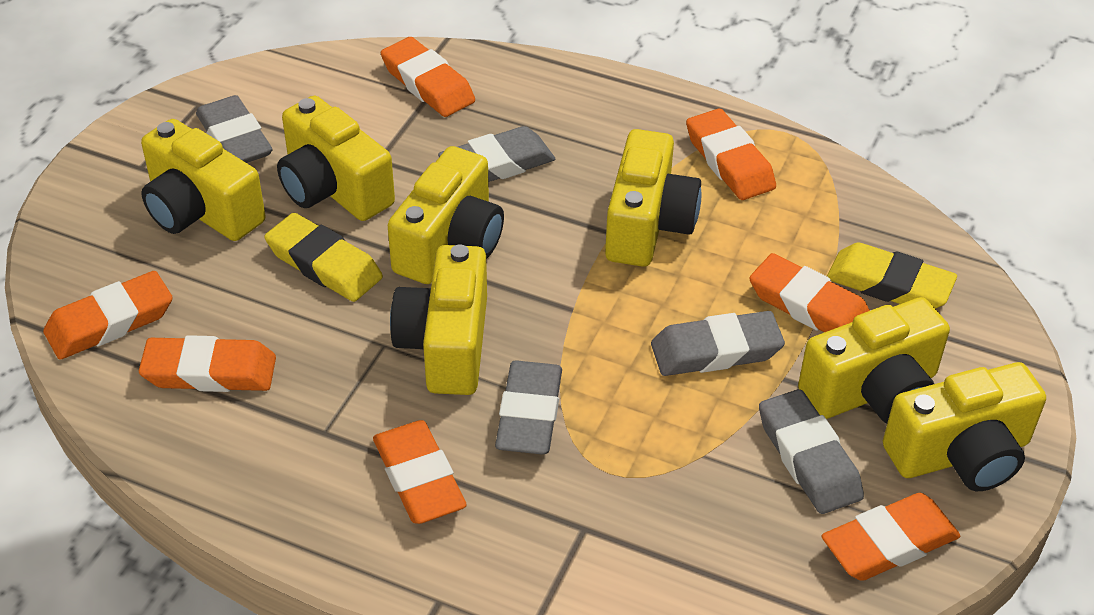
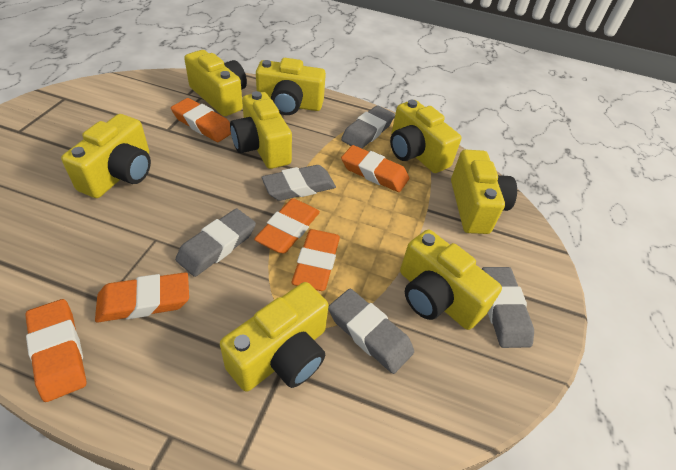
orange eraser: [43,271,173,360] [139,335,276,392] [373,420,467,524] [381,37,475,117] [686,109,776,200] [749,253,870,332] [821,493,960,581] = 7 -> [25,299,87,402] [95,272,189,322] [171,98,231,142] [254,198,320,254] [292,229,340,291] [341,145,409,192] = 6
yellow camera: [141,119,265,241] [277,96,395,221] [388,146,504,284] [390,244,487,395] [605,129,702,267] [798,297,950,424] [883,362,1046,491] = 7 -> [61,114,151,198] [184,50,247,116] [220,282,329,392] [230,91,292,169] [256,58,326,115] [390,100,461,173] [400,230,502,330] [451,150,517,234] = 8
yellow eraser: [264,213,383,302] [827,242,957,309] = 2 -> none = 0

